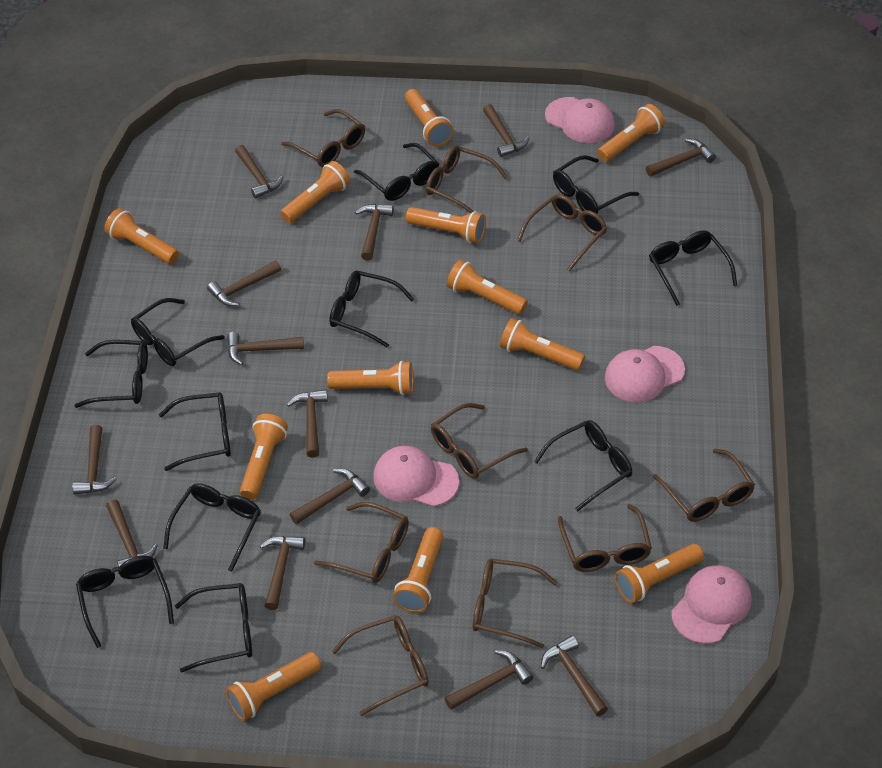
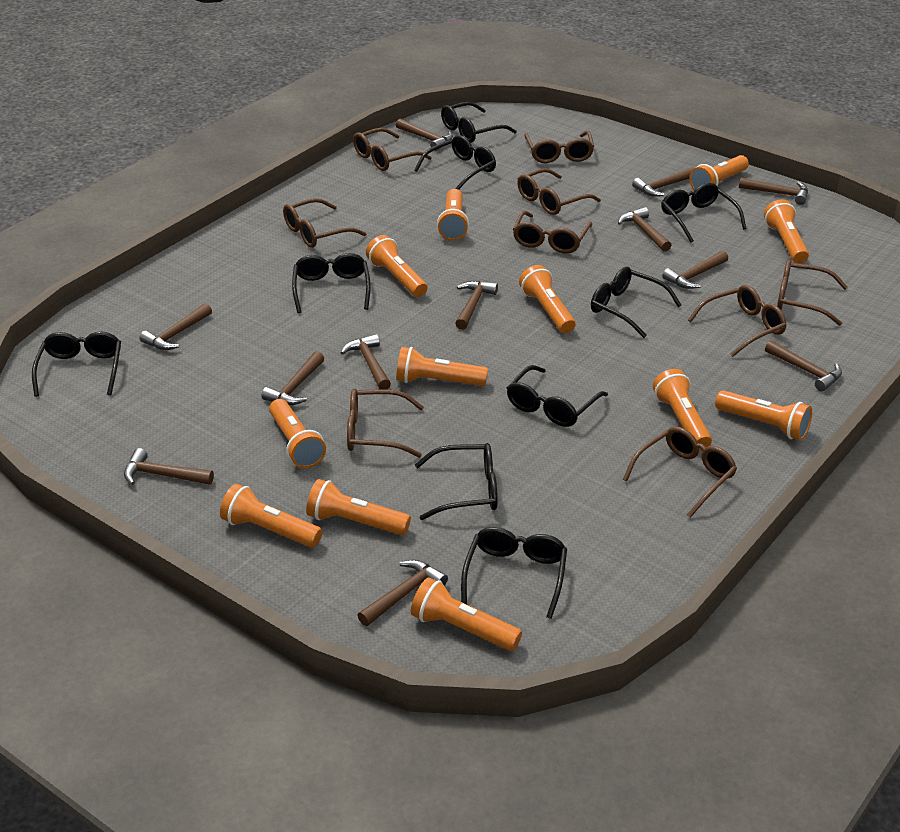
black glasses: [74,340,148,408] [76,555,174,648] [131,298,225,366] [159,392,231,471] [163,483,261,572] [175,583,252,673] [329,271,414,348] [354,143,439,201] [534,420,632,511] [553,155,639,214] [649,231,737,306] = 11 -> [32,331,121,397] [292,253,371,313] [414,135,496,190] [415,443,498,520] [441,102,517,143] [461,527,567,619] [507,365,608,427] [591,267,681,338] [661,183,747,243] = 9
brown hammer: [72,425,116,495] [106,500,158,567] [207,260,281,306] [227,332,304,365] [235,145,284,199] [260,536,305,610] [287,390,328,458] [290,469,370,524] [355,204,394,261] [445,650,533,710] [483,104,529,157] [541,635,608,716] [646,139,716,176] = 13 -> [124,448,214,485] [139,303,212,350] [262,351,324,405] [341,334,391,389] [357,560,448,626] [396,119,453,151] [455,281,498,330] [618,207,672,252] [632,167,695,197] [662,251,728,289] [739,178,808,205] [765,341,842,391] = 12
pink cap: [373,446,459,507] [545,97,615,143] [605,346,685,403] [671,565,752,644] = 4 -> none = 0

